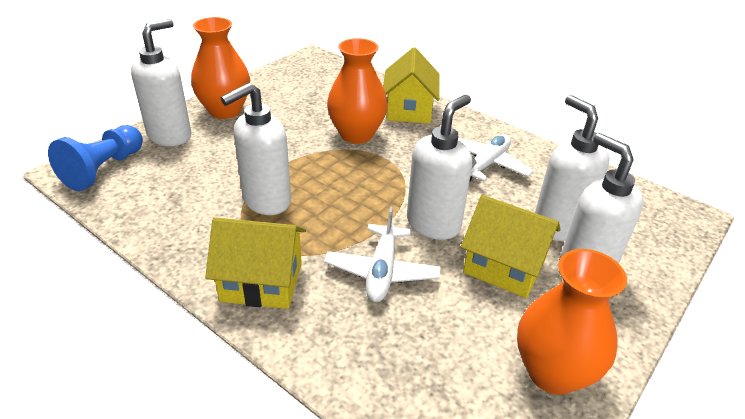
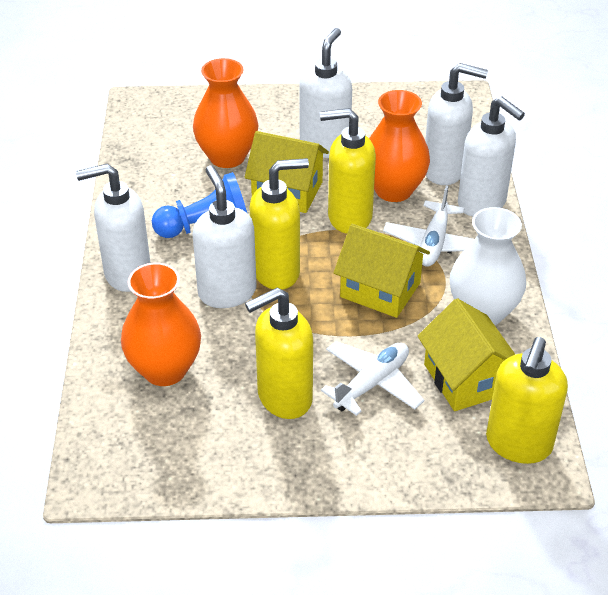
white vase: none = 0 -> [450,207,526,325] = 1
yellow soap dispenser: none = 0 -> [245,288,313,419] [250,158,309,290] [320,108,376,234] [486,337,568,464] = 4

